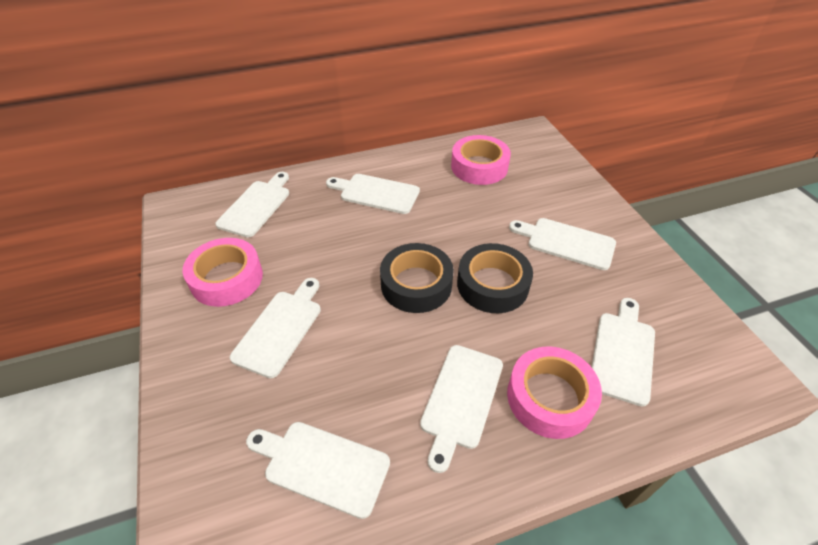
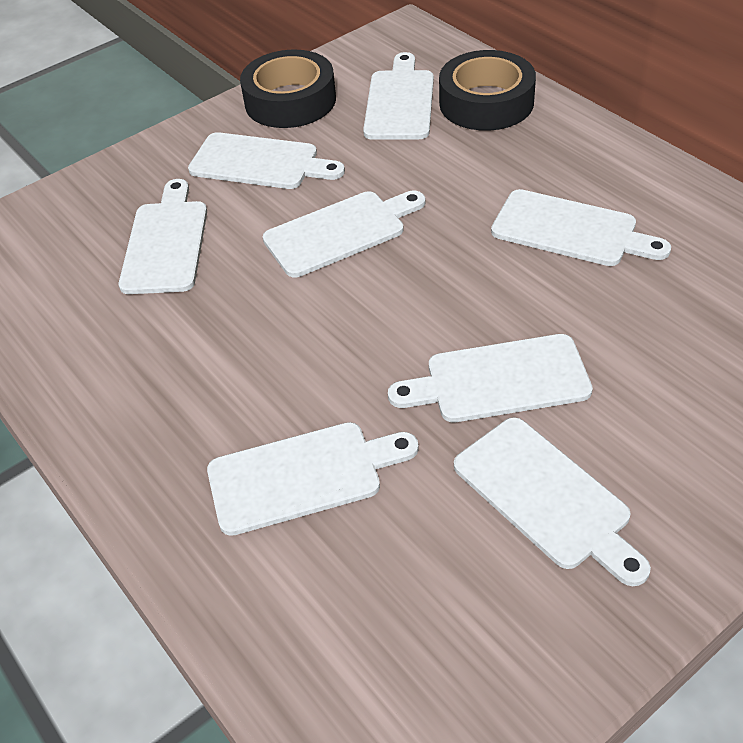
pink tape: [183,238,263,307] [451,135,511,185] [507,347,602,439] = 3 -> none = 0
white cutting board: [215,172,289,238] [230,278,321,378] [246,422,390,519] [326,174,420,214] [420,345,503,473] [509,218,616,270] [592,298,655,407] = 7 -> [119,179,207,294] [188,132,345,189] [207,422,419,536] [263,191,425,277] [363,52,434,140] [388,334,593,422] [454,417,651,586] [491,189,671,266] = 8

